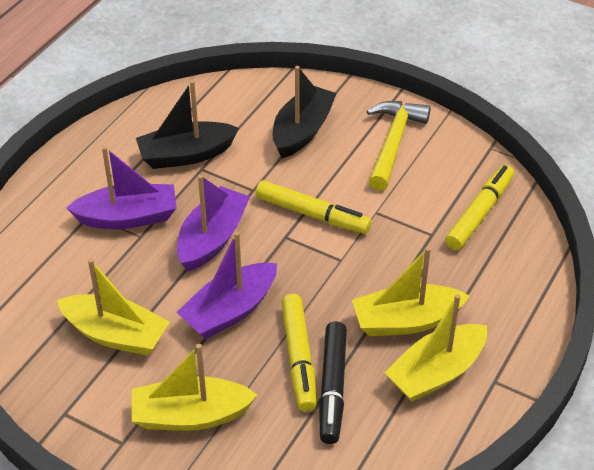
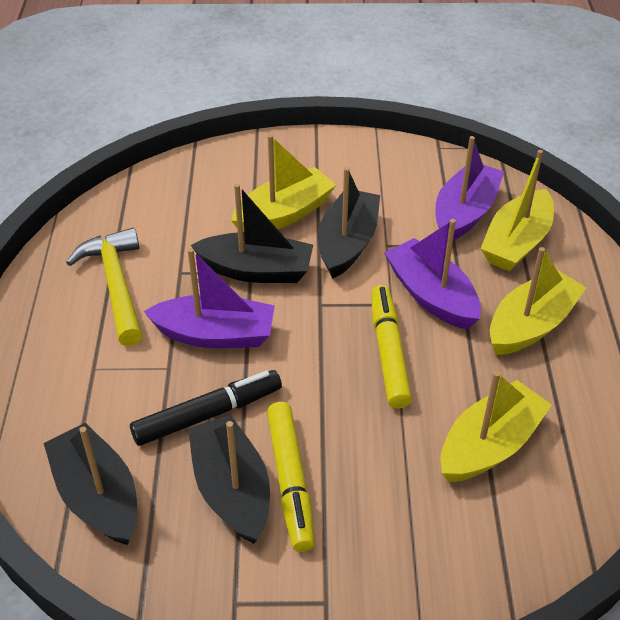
black boat: [136,80,239,169] [273,66,337,158] = 2 -> [44,423,137,545] [188,415,270,544] [191,184,313,283] [318,167,380,279] = 4
yellow marker: [255,180,372,234] [282,294,317,412] [445,165,514,250] = 3 -> [267,402,315,552] [371,285,412,408] = 2

